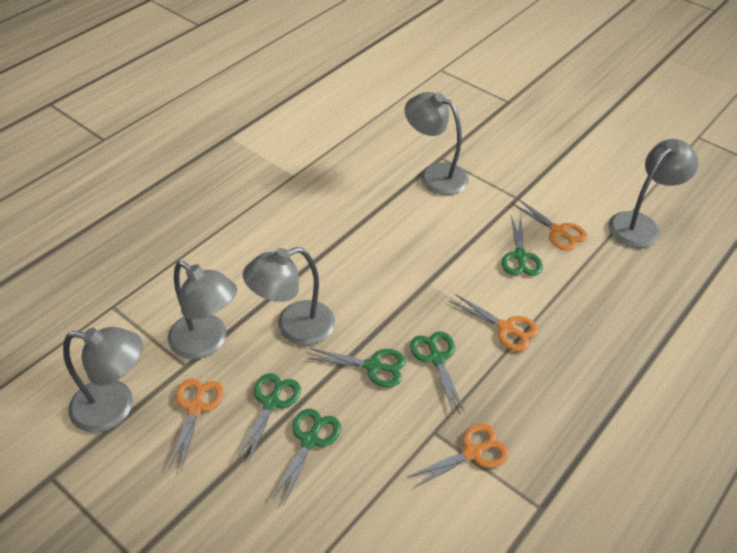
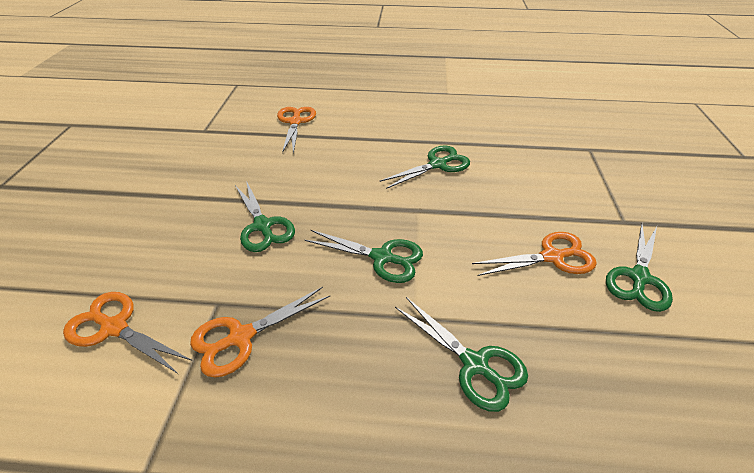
grey lamp: [63,327,143,433] [168,261,237,359] [243,247,335,345] [405,92,469,195] [608,139,699,248] = 5 -> none = 0

